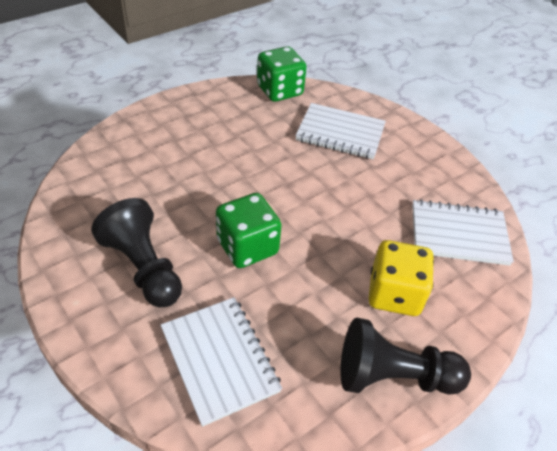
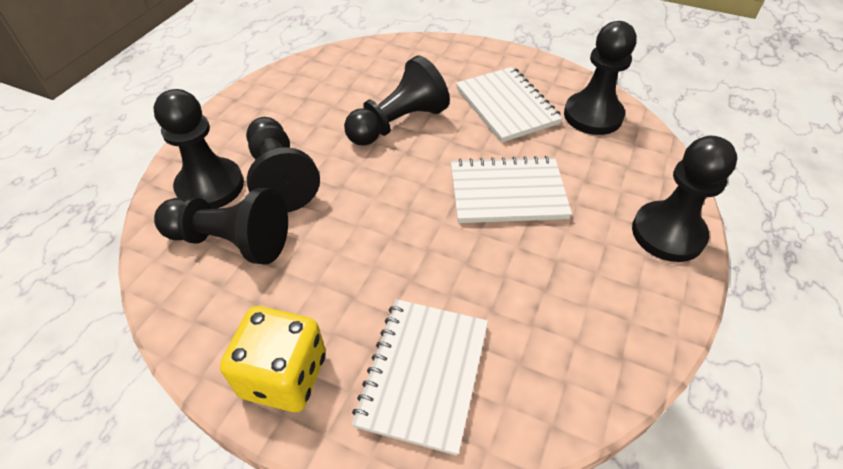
black pawn: [91,198,182,308] [340,318,471,395] = 2 -> [154,89,244,209] [154,188,288,264] [246,117,320,213] [344,55,450,146] [564,21,637,135] [632,136,737,262] = 6
green dice: [216,193,282,268] [257,46,307,102] = 2 -> none = 0

